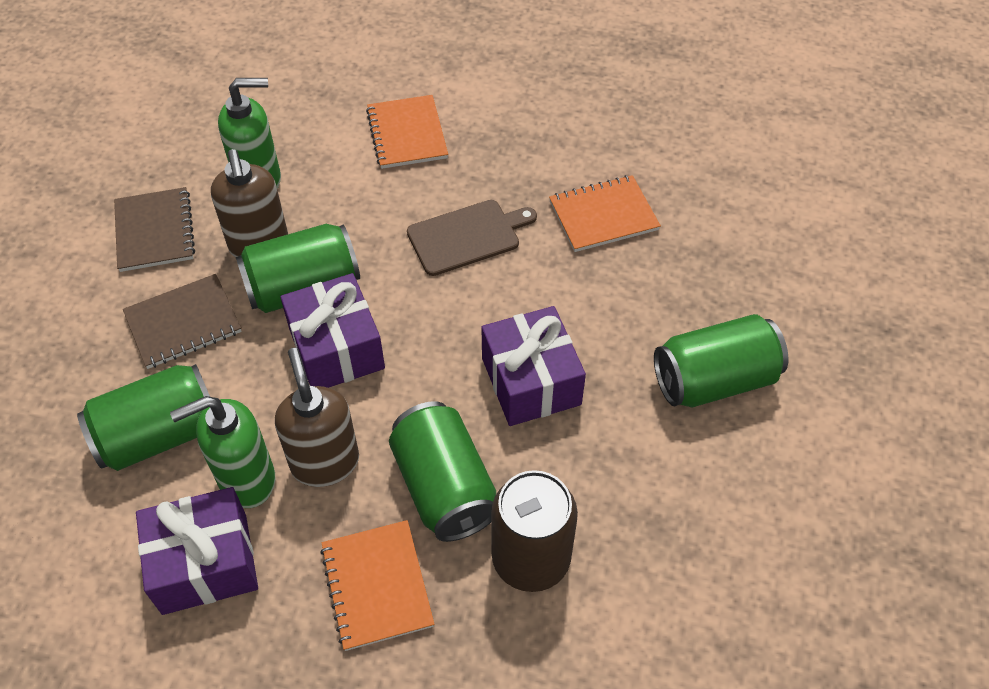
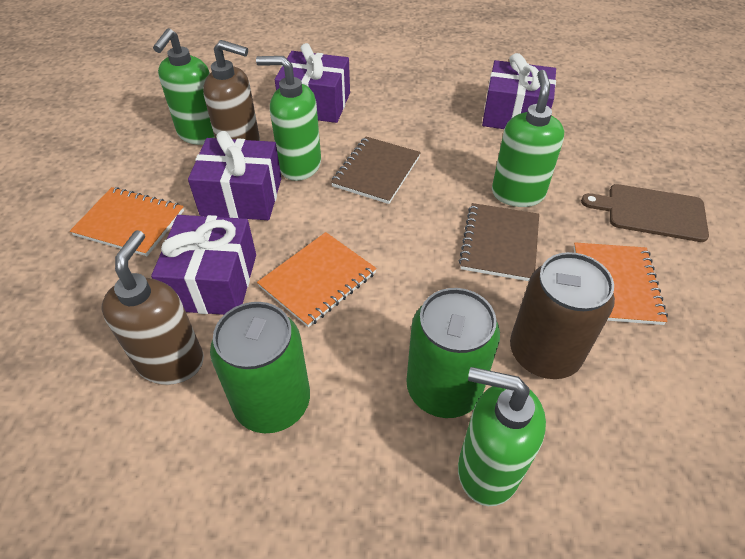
green can: [77,364,210,471] [236,224,360,313] [389,401,496,542] [654,314,788,407] = 4 -> [210,302,310,433] [406,288,500,418] = 2
green soap dispenser: [170,396,275,508] [218,78,281,189] = 2 -> [153,28,215,145] [256,56,321,181] [458,367,546,506] [492,70,564,207] = 4
purple gift: [136,487,258,615] [280,273,385,388] [481,306,586,426] = 3 -> [151,215,256,315] [188,131,282,220] [275,43,350,123] [482,53,556,129] = 4

